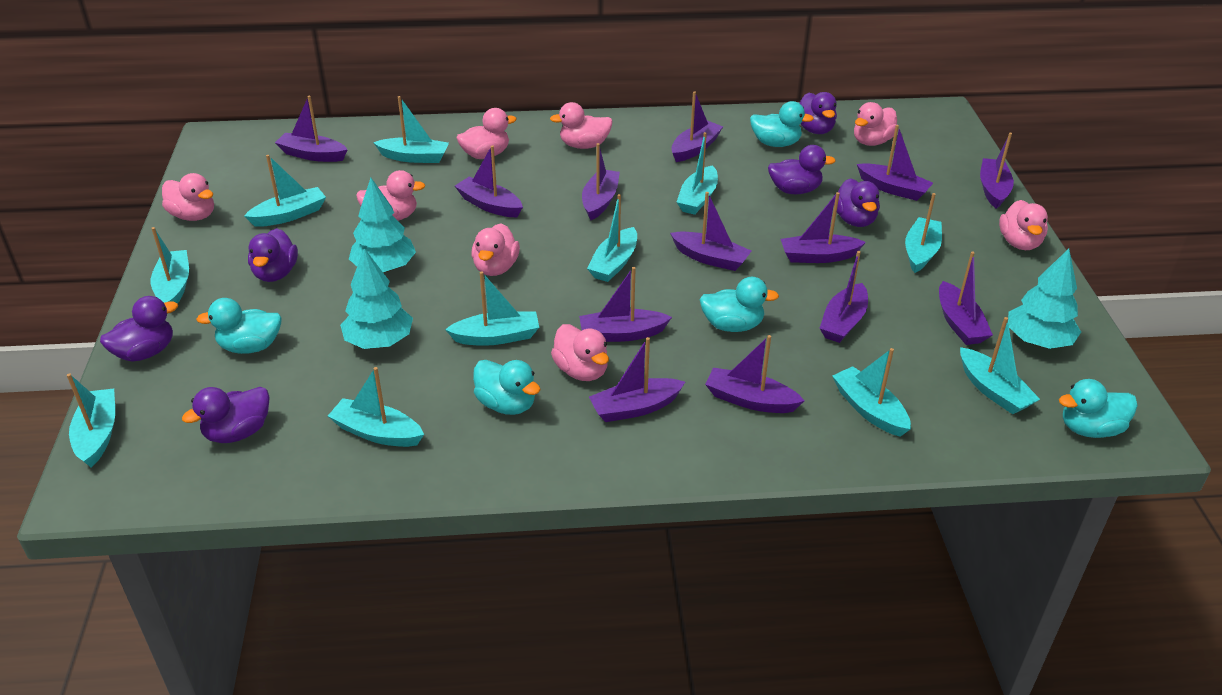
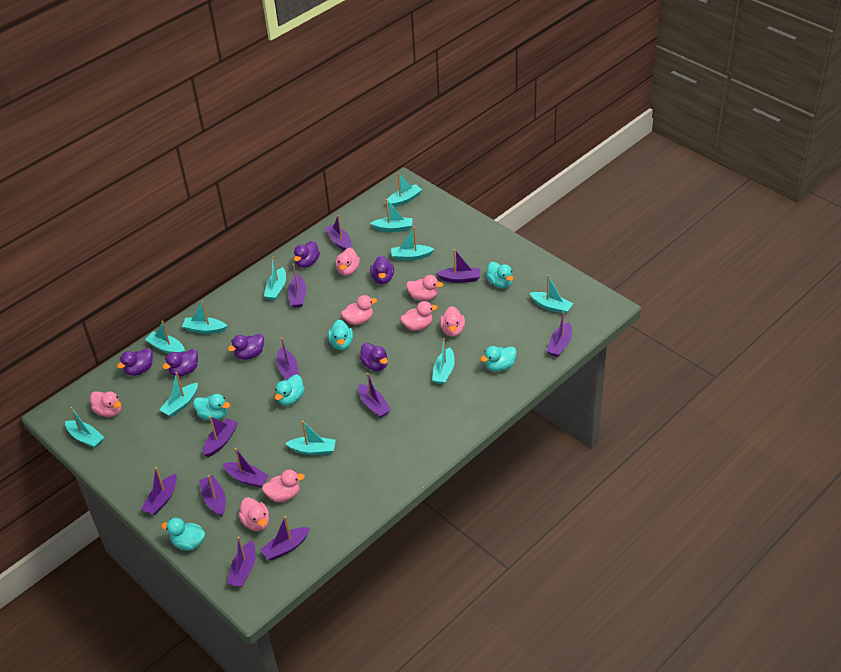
purple boat: [275,96,348,162] [455,145,523,217] [579,267,672,342] [582,143,620,220] [589,337,685,422] [670,192,751,271] [671,91,723,162] [705,335,805,413] [781,192,866,263] [819,251,868,343] [857,125,933,201] [939,251,993,345] [980,132,1014,209] = 13 -> [141,467,177,515] [199,475,226,517] [203,416,238,457] [223,448,269,488] [227,537,256,587] [260,516,310,560] [277,337,299,380] [288,263,306,308] [325,215,352,251] [358,373,391,418] [436,249,480,283] [547,311,572,357] = 12
turquoise duck: [196,298,282,354] [473,360,541,415] [699,277,779,332] [750,101,814,147] [1059,379,1138,438] = 5 -> [161,518,205,551] [193,394,230,420] [275,374,305,406] [328,320,353,350] [480,346,517,372] [486,262,513,288] = 6
turquoise tree: [340,248,413,349] [349,178,416,272] [1008,249,1081,349] = 3 -> none = 0

